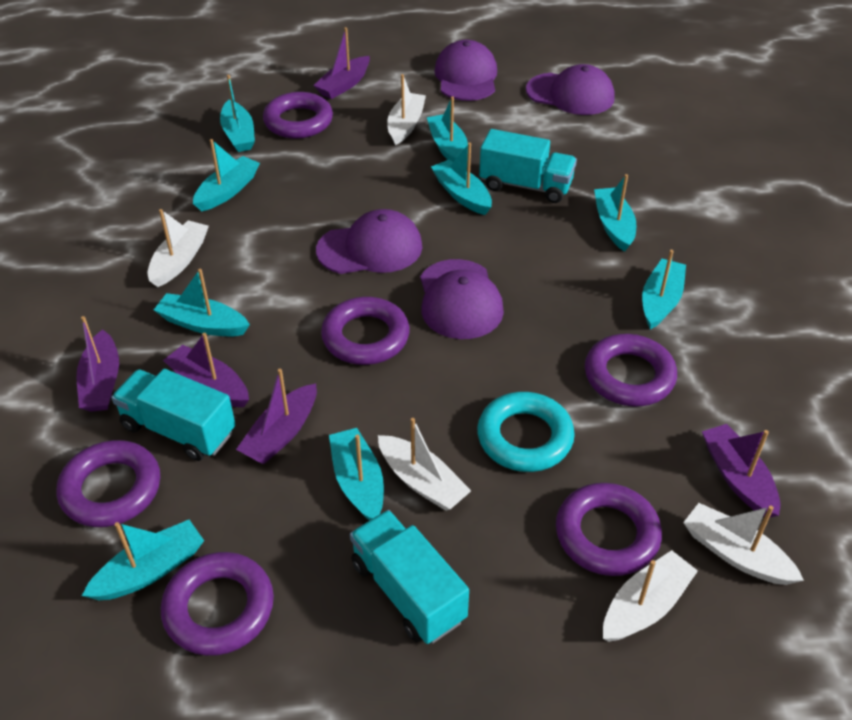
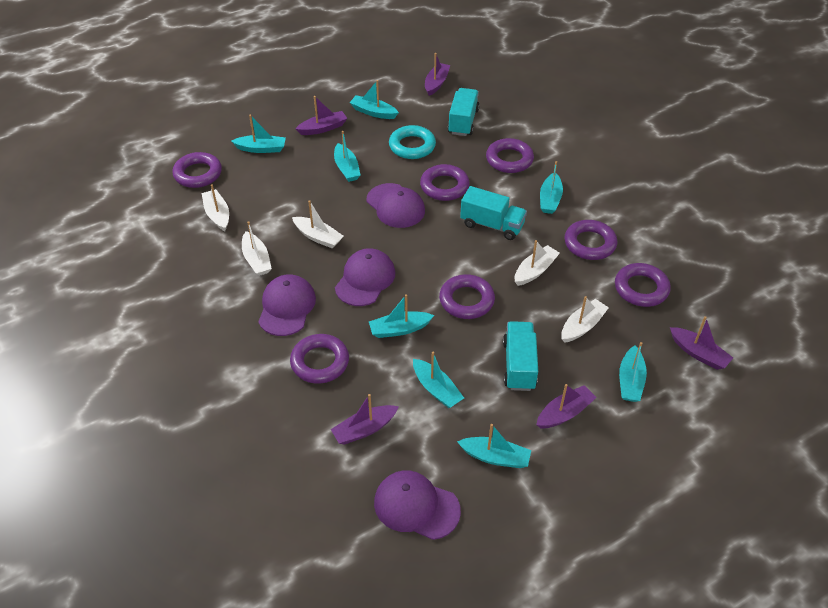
purple ring: [56,440,160,527] [161,552,274,656] [263,92,333,139] [321,297,410,365] [556,483,662,576] [585,334,677,406] = 6 -> [172,152,222,188] [290,334,349,384] [420,164,470,201] [439,274,495,319] [486,138,534,173] [565,220,617,260] [615,263,671,307] = 7
turquoise boat: [82,520,204,600] [154,269,250,336] [193,139,260,212] [220,75,255,152] [329,428,384,520] [427,96,468,162] [431,143,492,215] [594,174,636,252] [642,250,686,330] = 9 -> [231,115,286,153] [334,131,361,182] [349,80,399,119] [369,294,434,338] [413,352,464,408] [457,424,531,468] [540,161,563,214] [619,342,647,402] = 8

